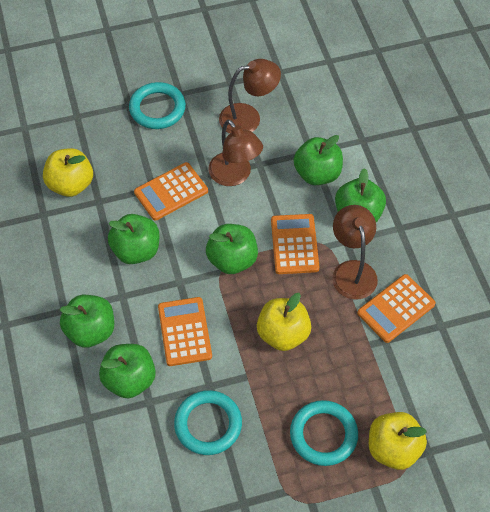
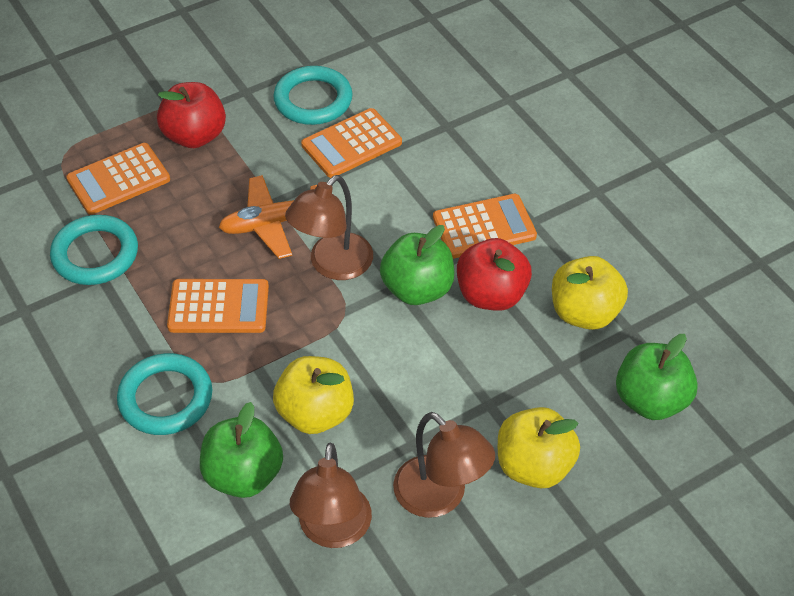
green apple: [60,295,114,348] [99,344,156,398] [108,214,160,264] [206,224,258,274] [294,135,343,185] [335,168,386,222] = 6 -> [200,402,283,498] [380,225,454,305] [616,334,698,420] = 3
orange plane: none = 0 -> [218,175,317,259] = 1
red apple: none = 0 -> [157,82,226,148] [457,238,532,311] = 2

